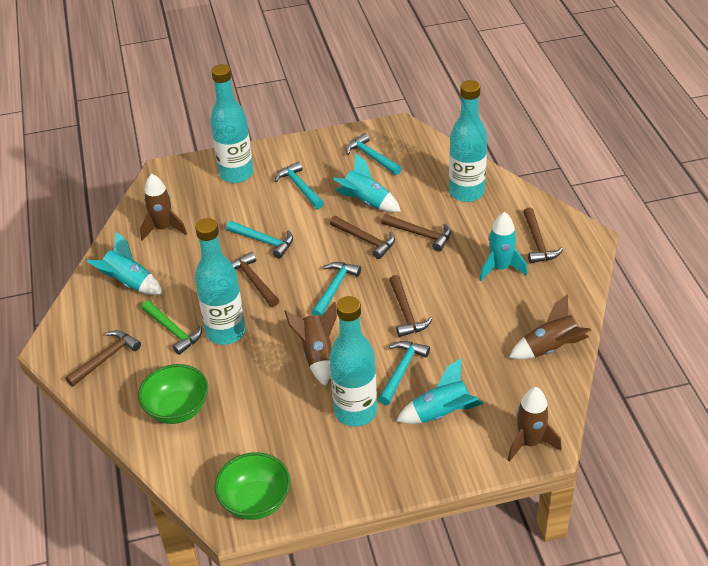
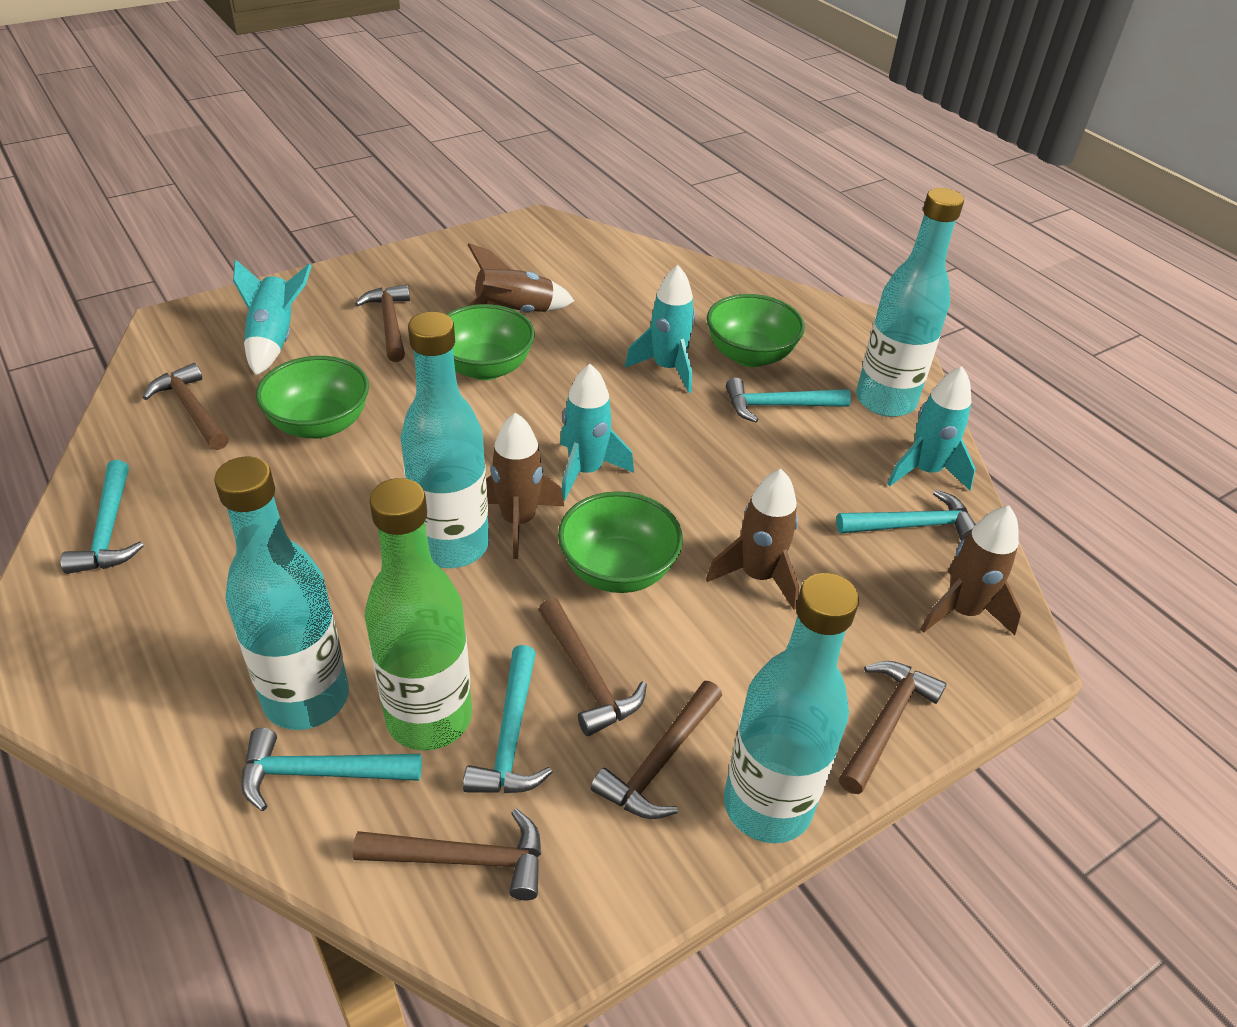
green bottle: none = 0 -> [365,478,472,751] = 1
green bowl: [138,364,208,424] [214,452,290,520] = 2 -> [256,356,369,439] [446,304,535,380] [558,491,683,593] [707,294,805,367] = 4
green hammer: [141,300,202,355] = 1 -> none = 0

